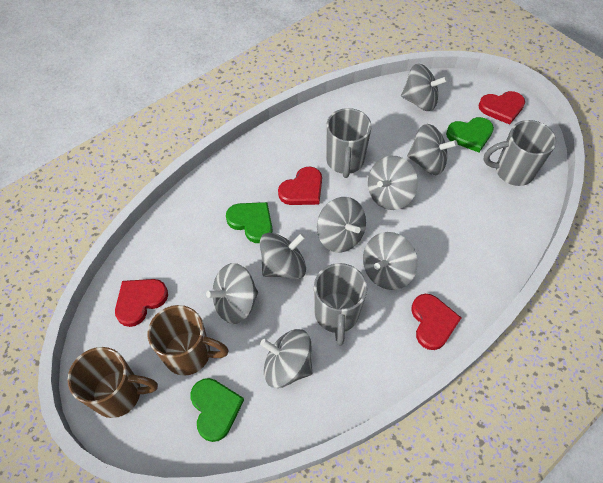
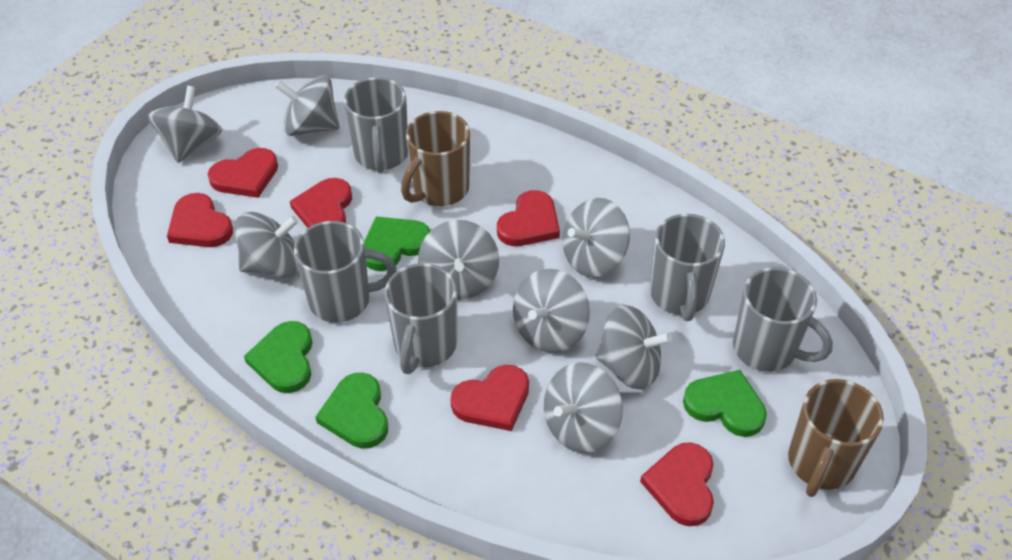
green heart: [190,378,244,442] [226,202,272,243] [446,117,494,152] = 3 -> [244,321,313,393] [316,372,388,449] [364,217,430,271] [683,370,767,437] = 4
grey mug: [314,263,367,346] [326,108,372,178] [483,120,556,186] = 3 -> [294,221,397,323] [344,77,408,173] [385,263,457,374] [650,214,725,321] [733,267,833,372] = 5
red heart: [115,279,168,327] [278,167,322,205] [411,294,461,350] [478,91,525,125] = 4 -> [167,193,233,247] [208,148,278,198] [290,178,352,228] [450,365,529,431] [497,190,560,246] [640,442,714,526] = 6

